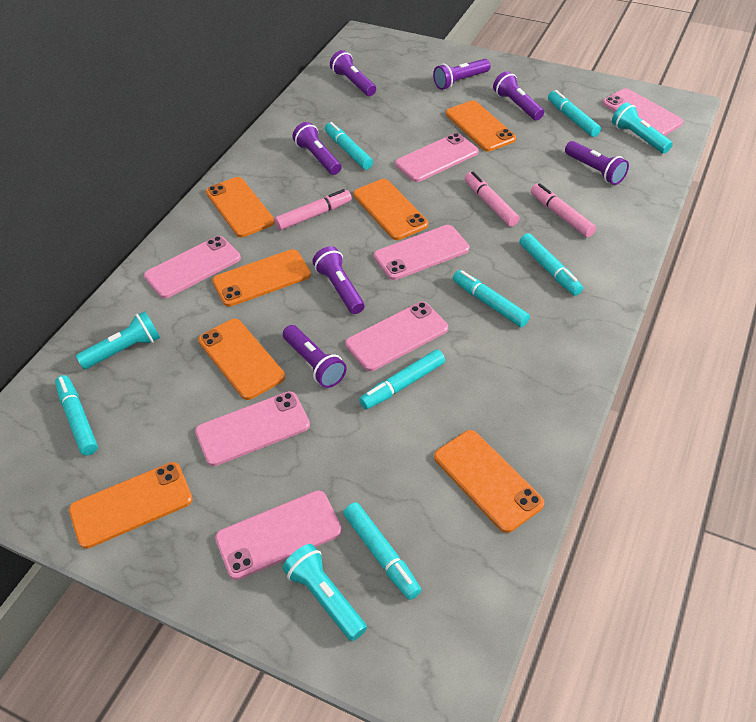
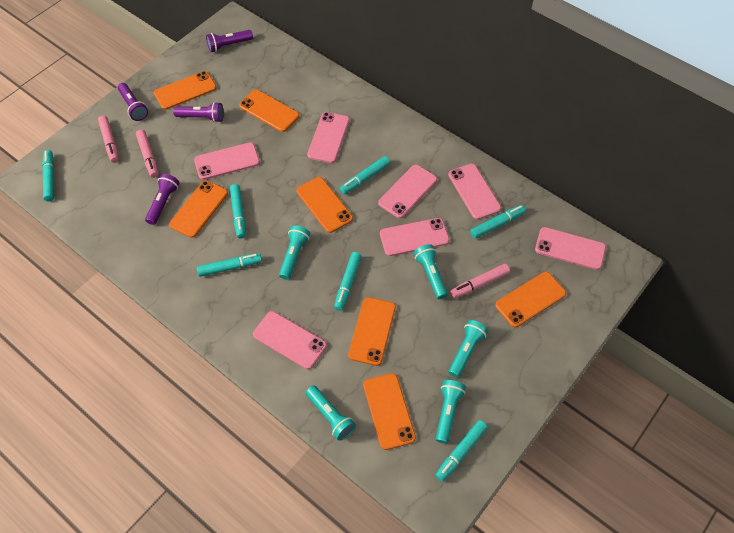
purple flashlight: [283,325,347,388] [292,122,341,175] [312,246,365,314] [330,50,376,96] [433,59,491,90] [493,71,544,121] [565,141,629,185] = 7 -> [118,83,148,121] [145,174,179,225] [173,102,224,122] [206,30,253,52] = 4
turquoise flashlight: [76,311,160,369] [282,544,367,641] [612,102,673,154] = 3 -> [279,225,310,280] [306,385,356,441] [414,244,448,299] [435,380,466,444] [448,320,488,378] = 5

